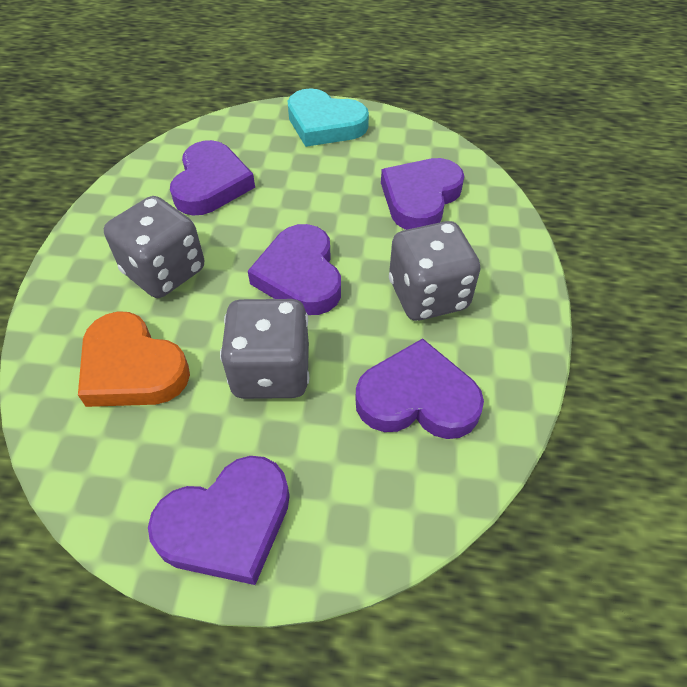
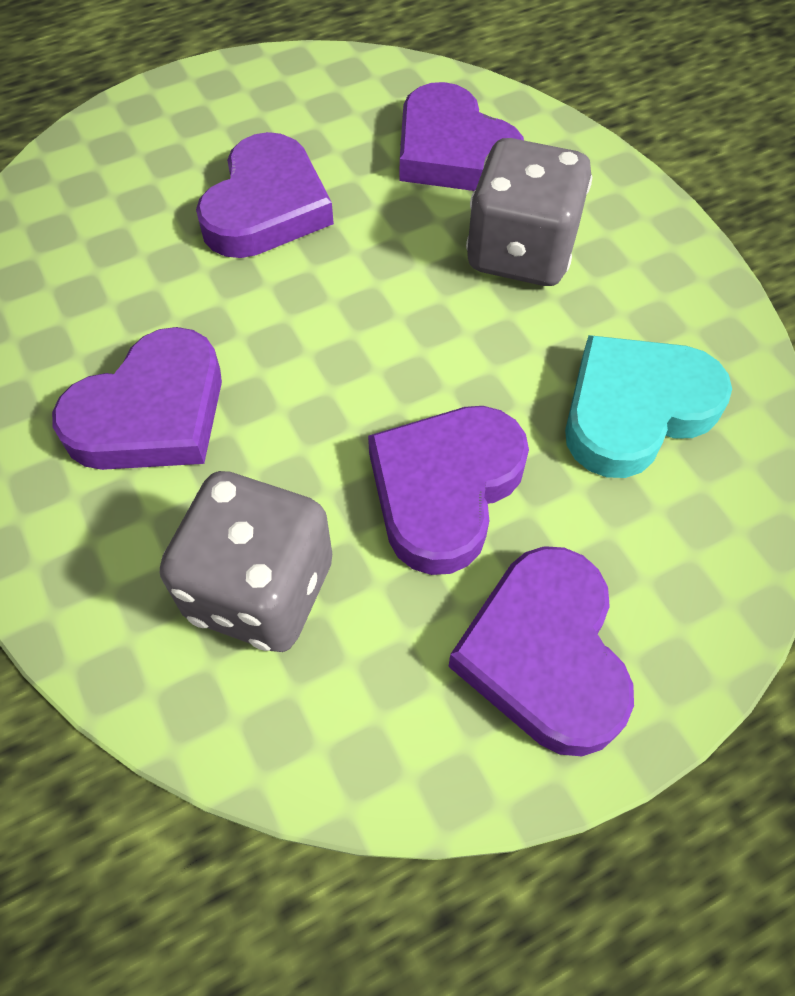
grey dice: [104,196,204,298] [220,299,309,399] [389,221,480,321] = 3 -> [160,471,332,652] [466,138,592,286] = 2
orange heart: [78,311,190,407] = 1 -> none = 0

